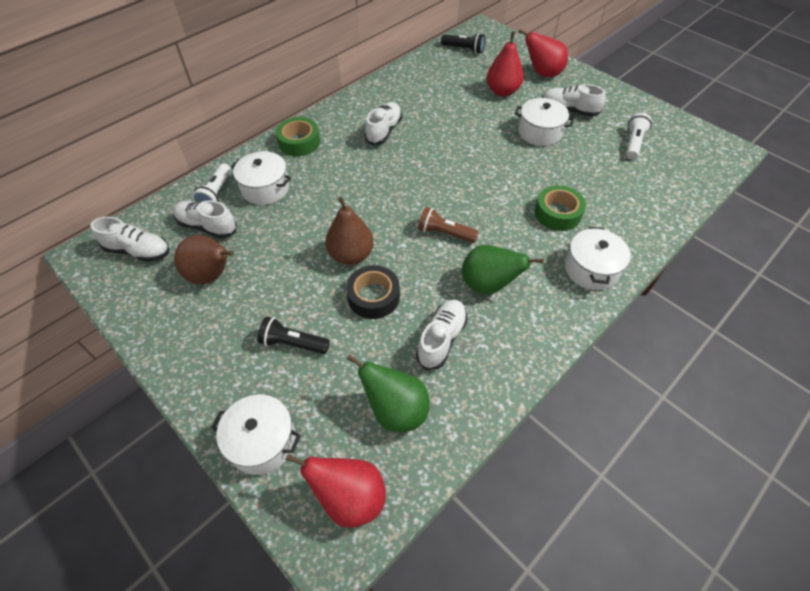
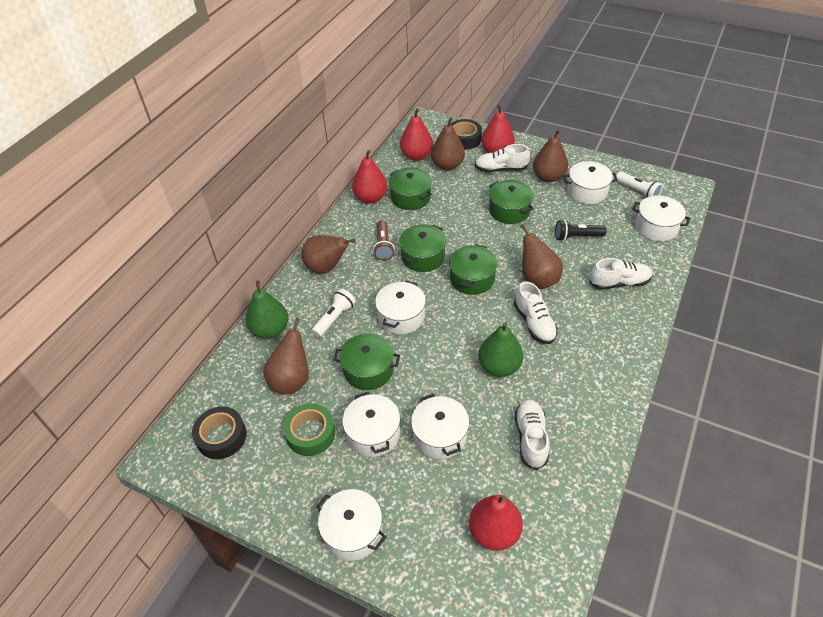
black flashlight: [257,317,330,354] [441,33,485,54] = 2 -> [555,220,606,241] = 1
black tape: [346,265,400,319] = 1 -> [192,407,247,459] [450,119,482,150] = 2
brown pear: [174,235,234,284] [325,197,374,265] = 2 -> [263,318,309,394] [301,235,356,273] [431,117,465,171] [520,224,563,289] [533,129,568,182] = 5
green pot: none = 0 -> [334,333,400,390] [389,167,432,210] [399,224,446,272] [449,244,498,295] [489,180,534,224] = 5
green tape: [276,117,320,156] [535,185,586,231] = 2 -> [283,403,336,456] = 1
red pear: [285,454,386,528] [487,32,524,96] [518,29,568,77] = 3 -> [352,150,388,203] [400,108,433,161] [469,495,523,551] [481,104,515,153] = 4
white pot: [211,395,301,475] [231,151,291,205] [515,98,574,146] [565,227,631,290] = 4 -> [316,489,386,561] [342,392,400,457] [375,281,426,334] [411,394,469,459] [563,161,617,204] [632,196,691,241] = 6
white shoe: [91,217,170,262] [173,200,237,239] [365,102,402,145] [416,299,468,370] [542,84,605,117] = 5 -> [475,144,530,172] [514,281,558,344] [515,399,549,470] [590,258,653,290] = 4

